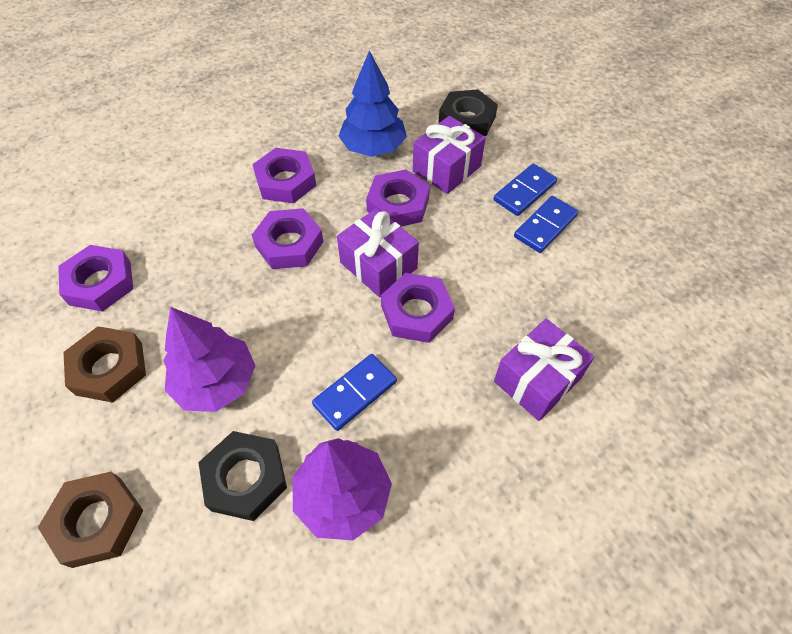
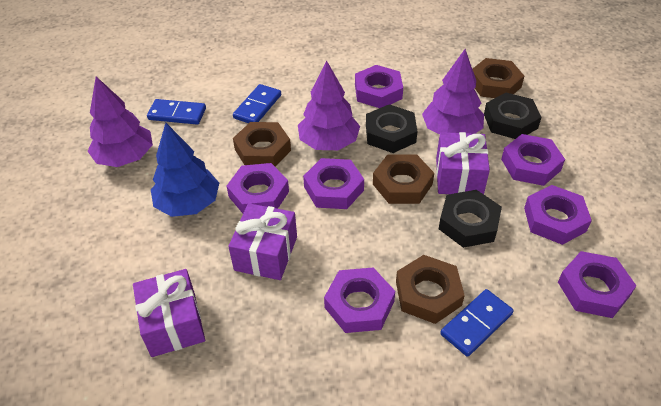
black nut: [198,431,287,521] [438,89,498,136] = 2 -> [366,104,417,153] [439,190,502,248] [484,93,542,139] = 3
brown nut: [38,472,144,568] [64,326,146,403] = 2 -> [233,122,291,167] [373,154,434,204] [396,255,465,324] [473,58,524,98] = 4
purple nut: [58,245,133,312] [252,148,316,203] [252,208,324,269] [366,169,430,227] [381,273,455,343] = 5 -> [227,163,289,213] [303,158,364,209] [324,267,395,333] [355,65,403,108] [501,134,565,186] [524,185,592,245] [558,251,636,318] = 7
purple tree: [163,307,256,412] [293,438,392,541] = 2 -> [88,77,153,167] [298,61,360,150] [422,49,484,135] = 3

